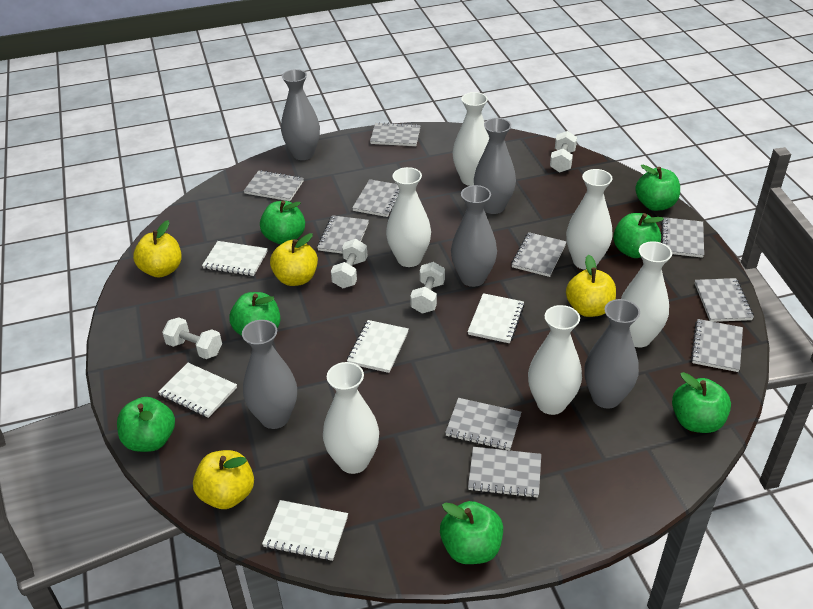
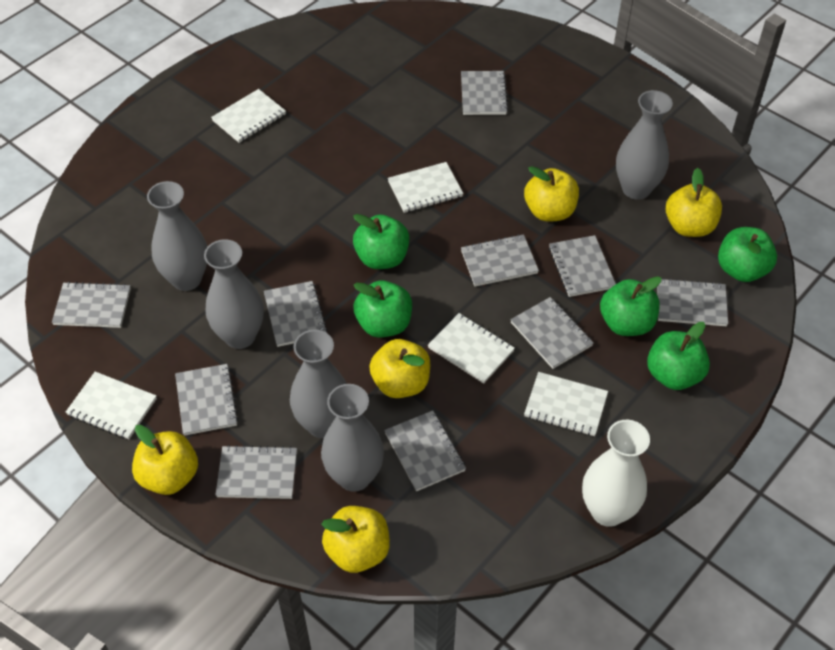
green apple: [117,397,175,452] [229,292,280,336] [260,200,305,244] [440,501,503,564] [613,213,664,258] [635,164,680,211] [672,372,731,433] = 7 -> [353,214,409,269] [353,280,412,338] [600,276,662,336] [647,322,710,390] [718,227,777,282] = 5
white dumbbell: [162,317,222,359] [331,239,367,288] [410,262,445,313] [550,131,577,173] = 4 -> none = 0
white vase: [323,362,379,474] [386,167,431,267] [453,92,489,186] [528,305,582,415] [566,169,613,270] [621,241,672,347] = 6 -> [582,420,650,527] = 1
yellow apple: [133,220,182,278] [193,450,254,509] [270,233,318,286] [566,255,616,317] = 4 -> [132,425,198,495] [321,506,390,573] [369,339,430,398] [524,166,579,222] [666,168,722,237] = 5

